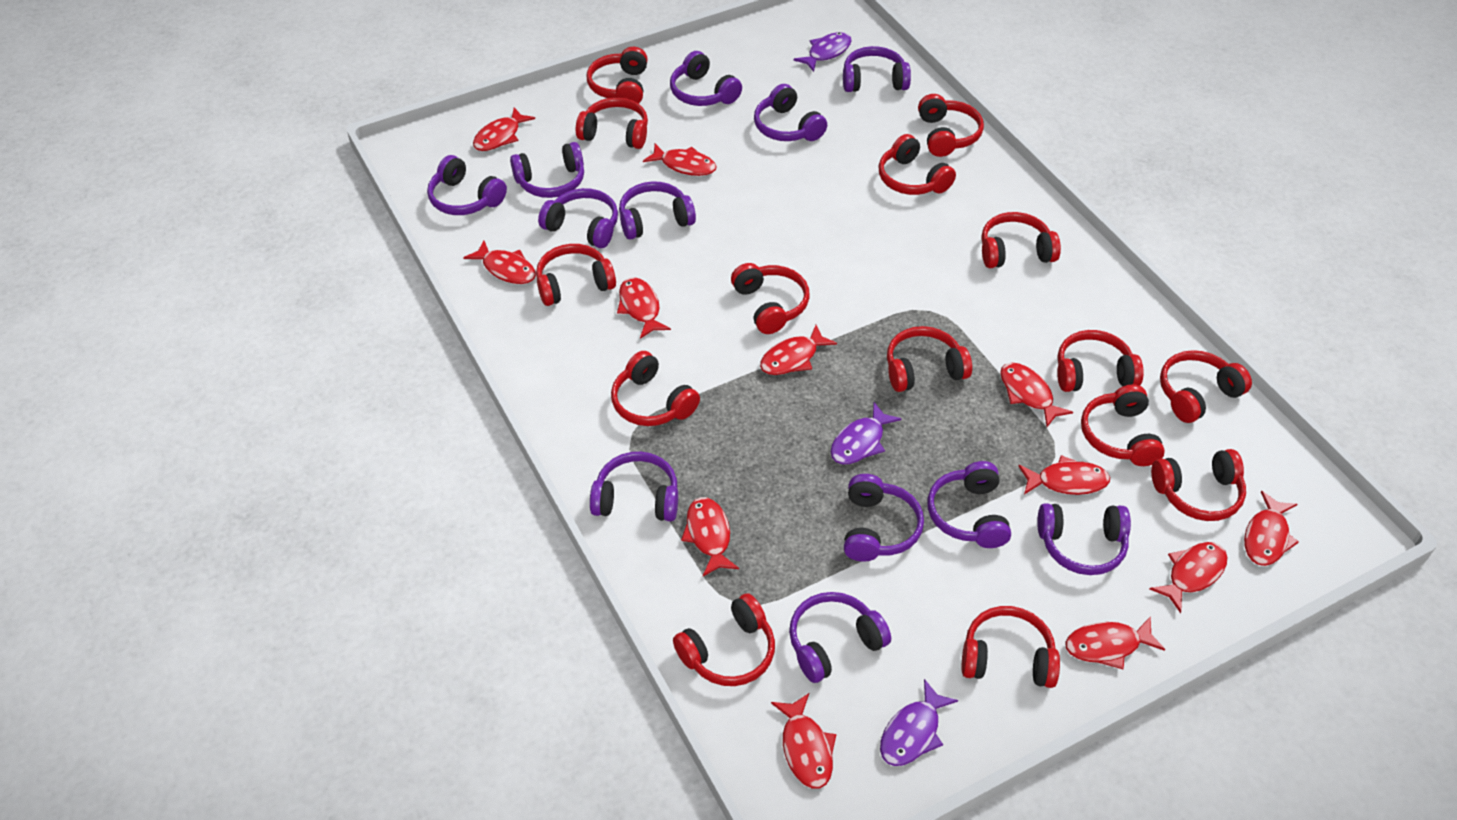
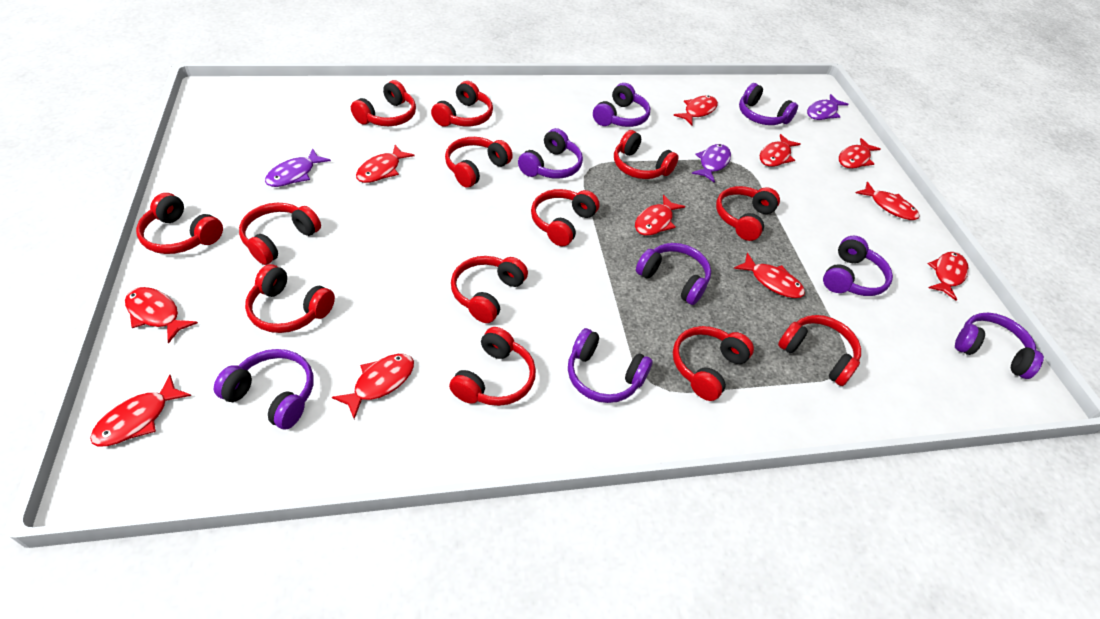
purple headphones: [427,155,507,215] [510,142,584,198] [538,188,618,248] [590,452,678,521] [619,181,696,240] [670,51,742,106] [754,84,827,141] [789,592,891,683] [843,46,911,92] [844,474,924,562] [928,461,1011,548] [1037,503,1131,575] = 12 -> [214,349,313,429] [518,128,583,179] [568,328,653,403] [593,83,650,127] [636,243,711,305] [739,83,798,125] [823,236,893,296] [955,313,1044,379] = 8
red fish: [463,240,536,284] [473,107,535,151] [617,277,671,339] [643,144,717,176] [681,497,739,576] [760,325,837,375] [771,693,836,789] [1000,363,1073,427] [1019,455,1110,495] [1065,616,1165,669] [1150,542,1228,613] [1244,491,1299,566] = 12 -> [90,375,192,446] [125,287,198,344] [332,354,414,419] [356,145,414,183] [635,195,685,236] [674,95,718,125] [734,253,805,298] [760,134,801,167] [839,138,881,169] [856,182,919,220] [928,252,969,301] = 11
red headphones: [536,244,616,306] [576,97,648,149] [587,47,648,104] [611,351,700,426] [673,593,775,686] [731,263,810,334] [879,134,956,195] [887,326,972,392] [918,94,984,157] [962,606,1060,688] [982,212,1061,268] [1057,330,1144,392] [1081,384,1165,466] [1151,449,1246,521] [1160,350,1252,423] = 15 -> [136,193,223,254] [239,203,321,265] [245,264,335,333] [351,80,416,126] [431,81,493,127] [445,137,513,188] [449,327,536,406] [451,256,528,323] [531,189,600,246] [614,130,679,179] [673,326,754,401] [716,186,780,241] [778,315,861,386] = 13

